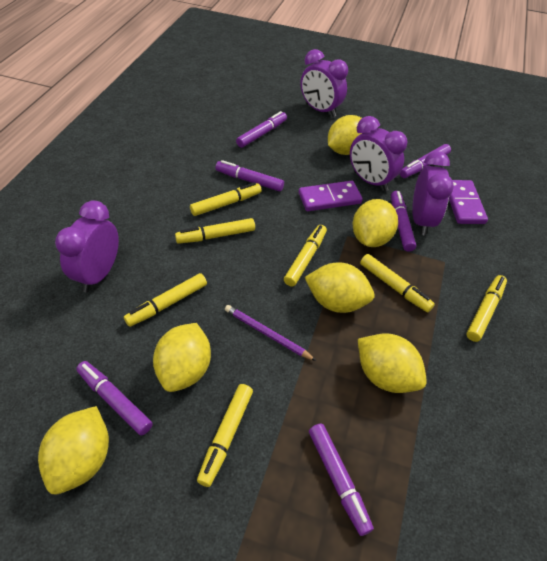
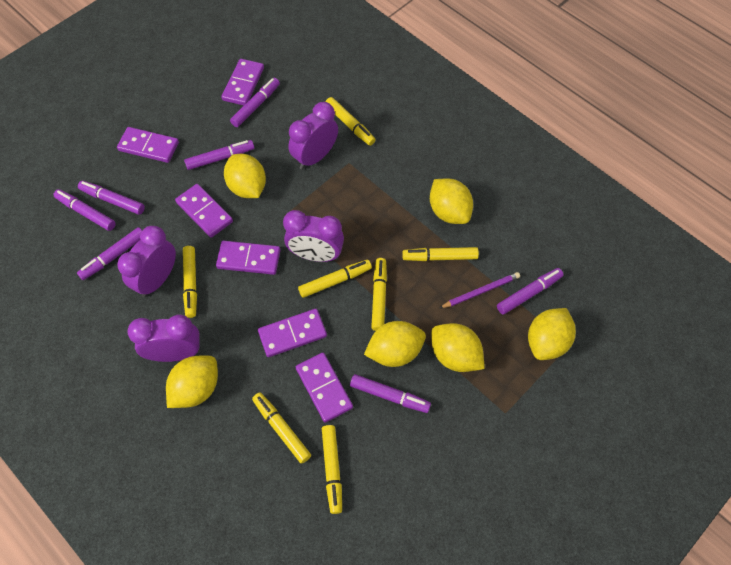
purple domino: [299,181,363,211] [449,180,488,224] = 2 -> [117,127,179,163] [175,184,233,238] [216,241,281,275] [221,59,264,105] [258,309,327,357] [296,353,353,423] = 6
purple marker: [76,361,153,436] [215,160,284,191] [236,111,287,148] [309,424,374,536] [391,191,416,252] [400,144,451,178] = 6 -> [54,189,116,231] [77,227,142,280] [78,181,145,215] [184,140,254,170] [230,78,280,127] [350,374,431,413] [497,268,564,315] = 7

